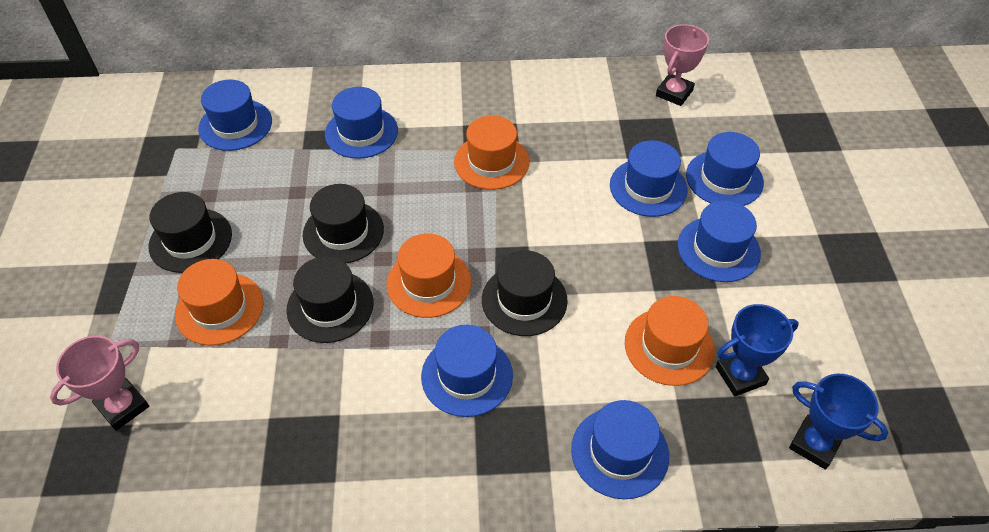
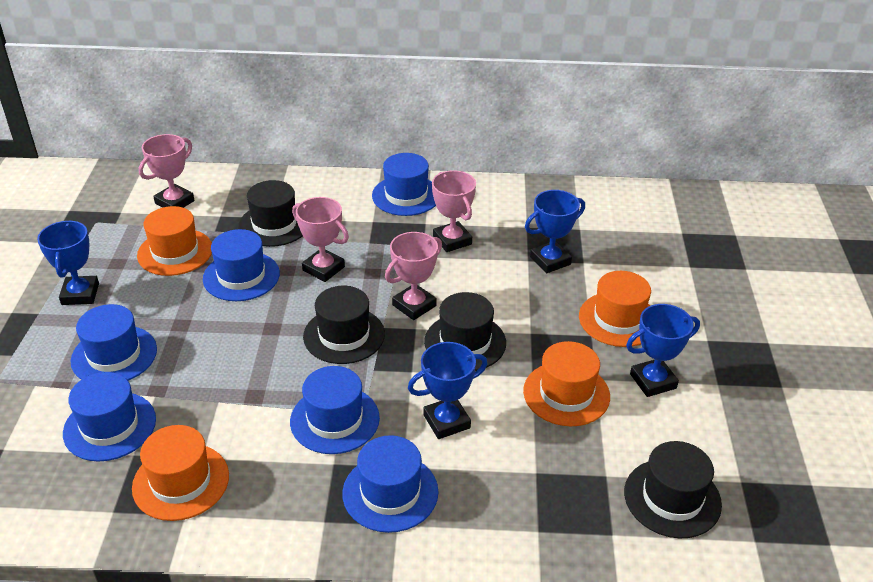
blue hat: [198,80,272,151] [325,87,398,159] [421,325,513,417] [571,400,669,499] [610,140,688,217] [678,201,761,282] [686,132,764,206] = 7 -> [63,372,156,462] [70,304,157,381] [203,229,280,301] [290,366,380,454] [342,435,439,533] [372,153,436,216] = 6
blue trophy: [716,304,799,396] [789,373,888,470] = 2 -> [37,220,99,305] [408,342,487,439] [525,190,585,273] [626,304,700,397] = 4
pink trophy: [50,336,149,431] [656,24,709,106] = 2 -> [139,134,195,208] [292,197,349,282] [385,232,442,320] [432,170,476,252] = 4

